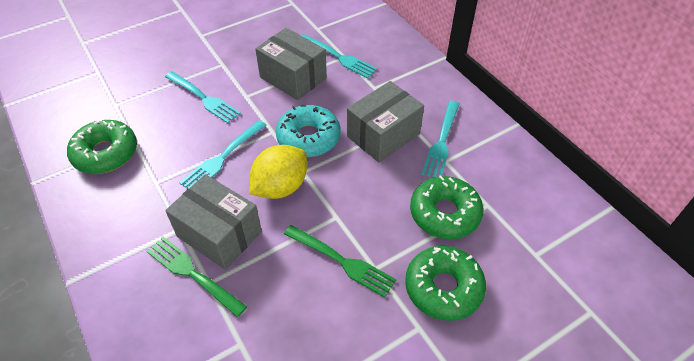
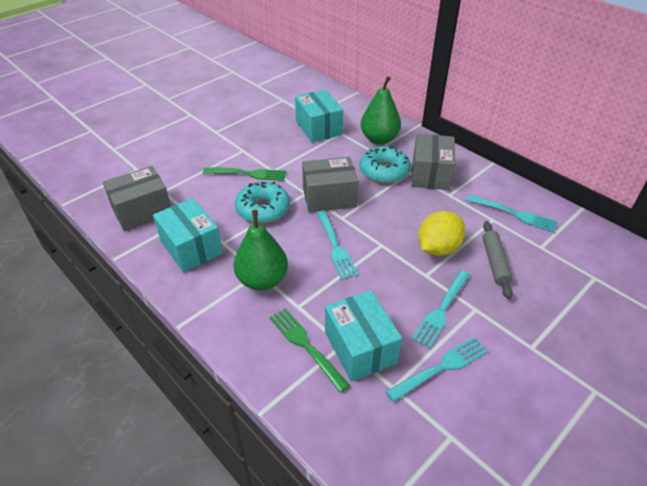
green donut: [67,119,137,174] [405,246,486,321] [410,175,483,239] = 3 -> none = 0
green pear: none = 0 -> [233,210,288,290] [360,76,401,144] = 2
grey rolling pin: none = 0 -> [483,221,513,299] = 1
turquoise box: none = 0 -> [153,198,223,272] [295,90,343,142] [325,290,402,382] = 3
turquoise donut: [276,105,340,157] = 1 -> [235,182,290,223] [360,146,411,183] = 2

